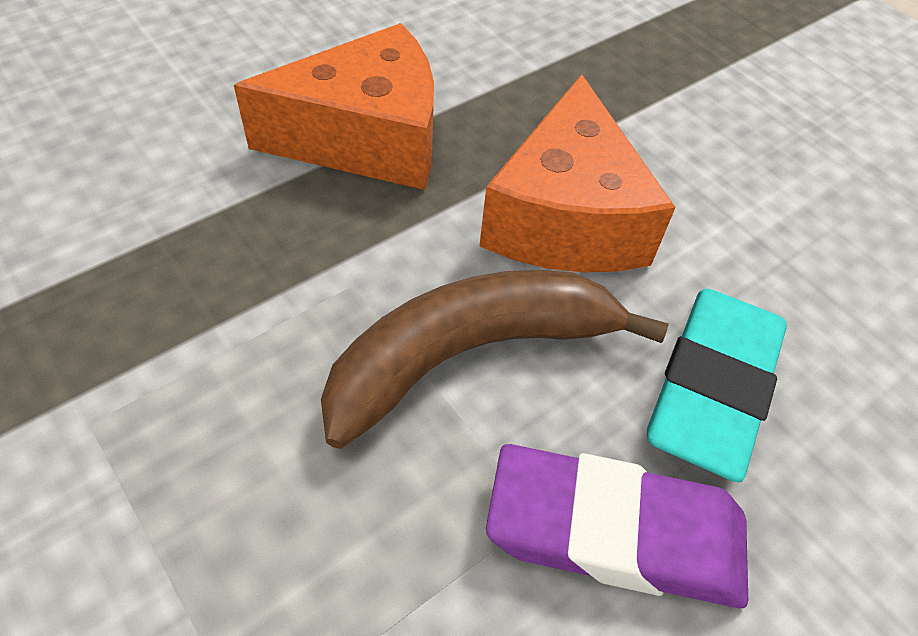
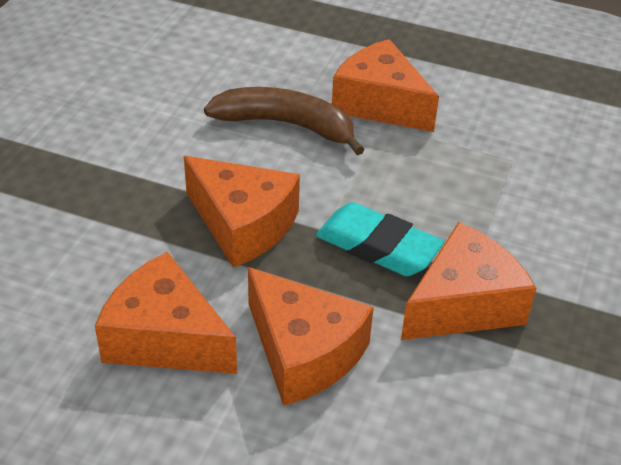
orange cheese: [234,23,434,190] [479,74,676,273] = 2 -> [95,252,237,374] [184,156,300,268] [248,267,374,406] [332,39,439,132] [401,222,537,340] = 5
purple eraser: [486,444,748,608] = 1 -> none = 0

